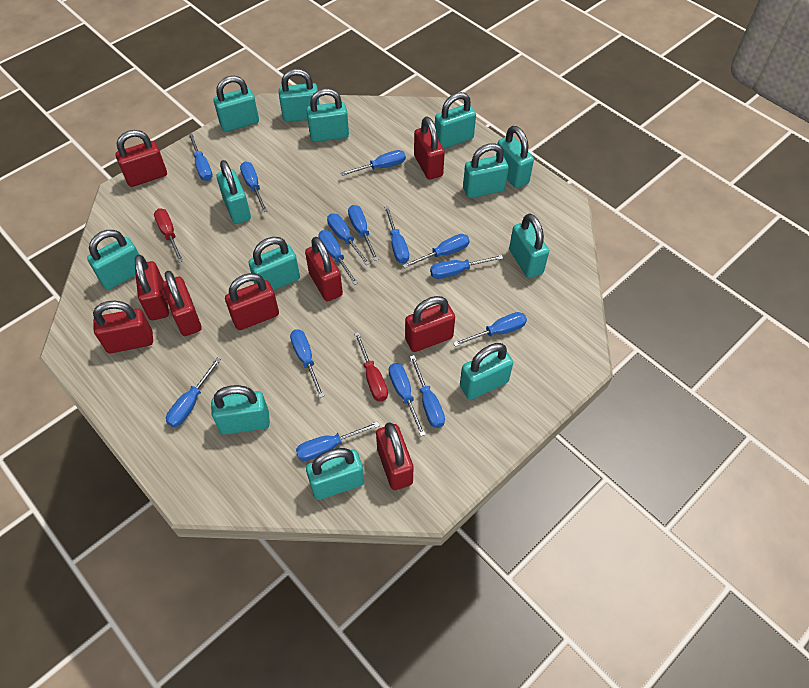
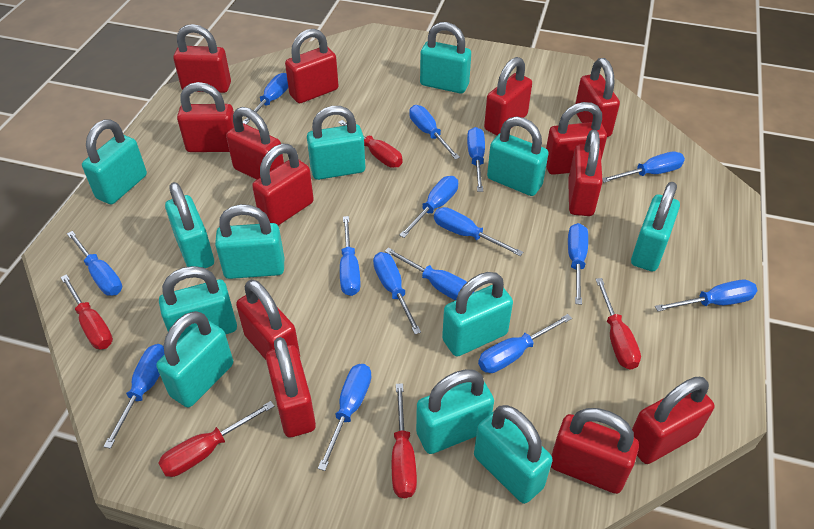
red padlock: [93,301,153,353] [116,130,167,187] [135,254,169,320] [162,271,201,336] [225,273,279,330] [305,237,343,301] [376,422,413,490] [405,296,455,352] [414,117,445,180] = 9 -> [173,24,231,93] [177,82,234,152] [226,107,284,180] [236,279,300,360] [252,144,314,225] [266,337,316,437] [285,29,339,103] [484,57,532,135] [546,102,607,175] [551,408,639,494] [568,130,603,216] [575,58,620,137] [632,377,715,464] = 13
red screwdriver: [154,208,183,263] [354,332,388,401] = 2 -> [60,274,113,349] [158,401,275,477] [338,120,403,168] [392,383,417,498] [596,278,641,370] = 5
turquoise padlock: [87,230,139,290] [211,385,270,435] [214,76,259,132] [217,160,251,224] [248,237,300,291] [279,69,320,122] [306,88,349,142] [306,448,364,500] [435,92,476,149] [460,343,513,400] [463,143,509,198] [496,126,534,188] [509,213,549,278] = 13 -> [82,119,147,204] [156,311,233,408] [159,266,237,342] [165,182,214,268] [215,204,284,279] [307,106,365,180] [416,369,494,454] [420,22,471,93] [442,272,513,356] [474,405,553,504] [487,116,549,196] [631,182,680,271] = 12

